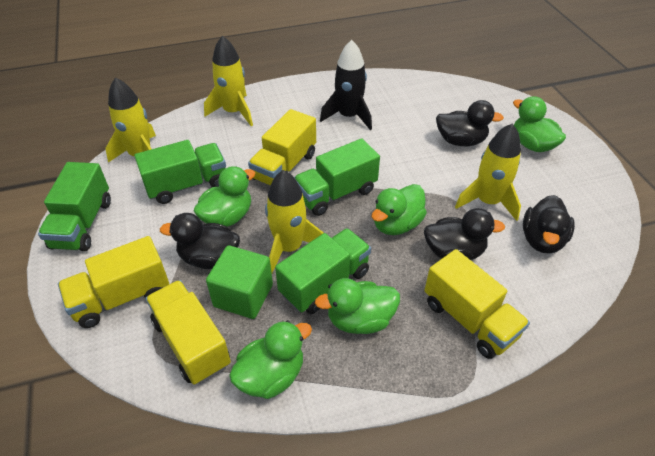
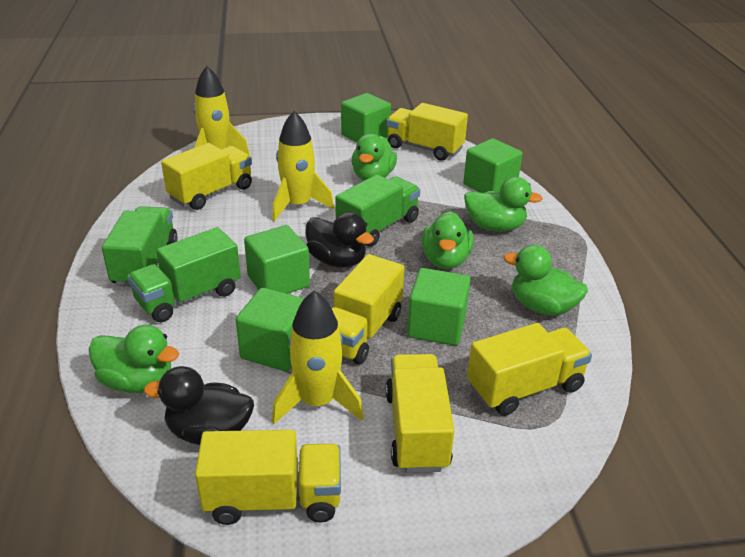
black duck: [160,213,240,269] [424,208,505,260] [436,100,504,146] [523,195,575,254] = 4 -> [144,366,254,445] [305,212,374,268] = 2
black rocket: [320,40,372,130] = 1 -> none = 0
green cube: [206,245,273,319] = 1 -> [236,288,305,372] [244,225,310,294] [341,93,391,142] [407,268,470,346] [463,138,522,193] = 5
green truck: [38,162,111,251] [134,140,226,204] [275,228,371,314] [294,138,380,216] = 4 -> [102,206,178,287] [127,227,241,322] [335,174,420,247] = 3
yellow rocket: [106,77,156,163] [204,36,253,126] [265,170,324,273] [455,124,521,221] = 4 -> [193,66,250,156] [272,111,334,221] [272,291,364,424] = 3
yellow truck: [58,236,169,328] [146,280,231,385] [248,109,316,186] [424,249,530,359] = 4 -> [161,143,252,210] [195,430,341,525] [332,254,404,365] [386,103,468,161] [386,354,455,473] [467,323,592,416] = 6

